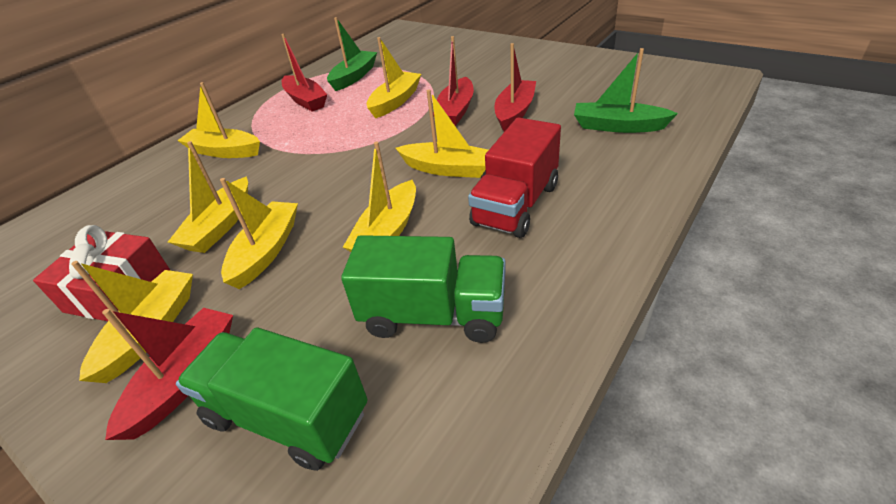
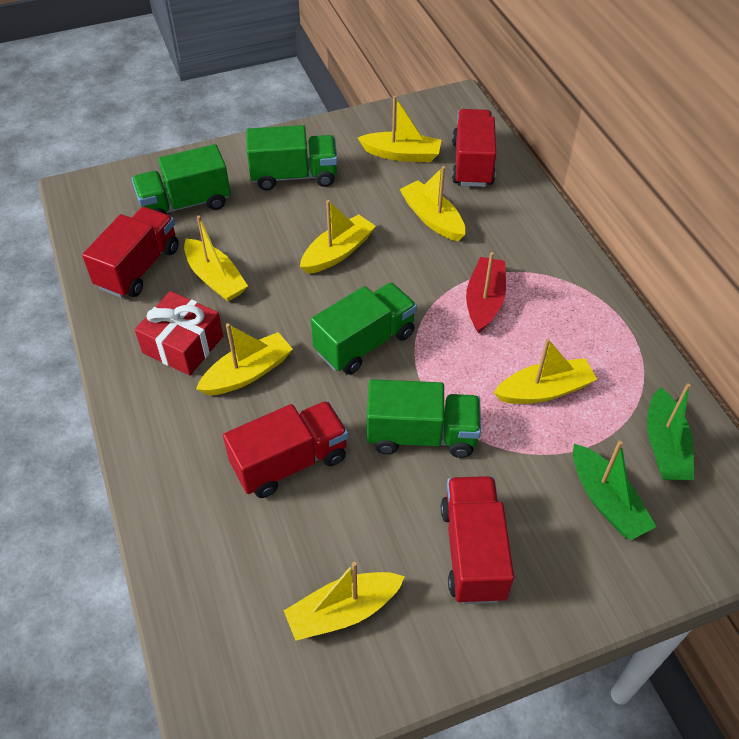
green truck: [176,327,368,471] [341,235,506,343] = 2 -> [132,144,231,214] [246,125,338,191] [311,282,417,375] [367,379,481,458] = 4
red boat: [102,308,233,440] [281,34,327,112] [433,36,474,126] [494,43,536,132] = 4 -> [466,252,506,334] = 1
red truck: [468,118,561,238] = 1 -> [82,207,179,298] [223,401,348,498] [441,476,514,604] [452,109,496,187] = 4

